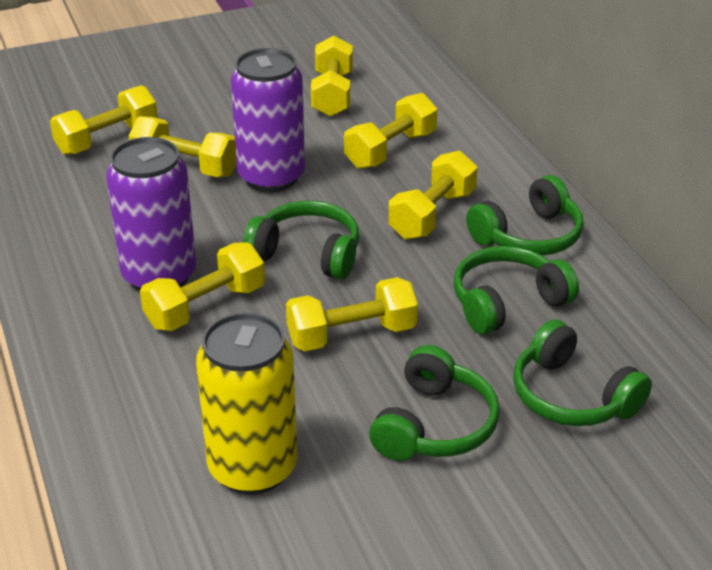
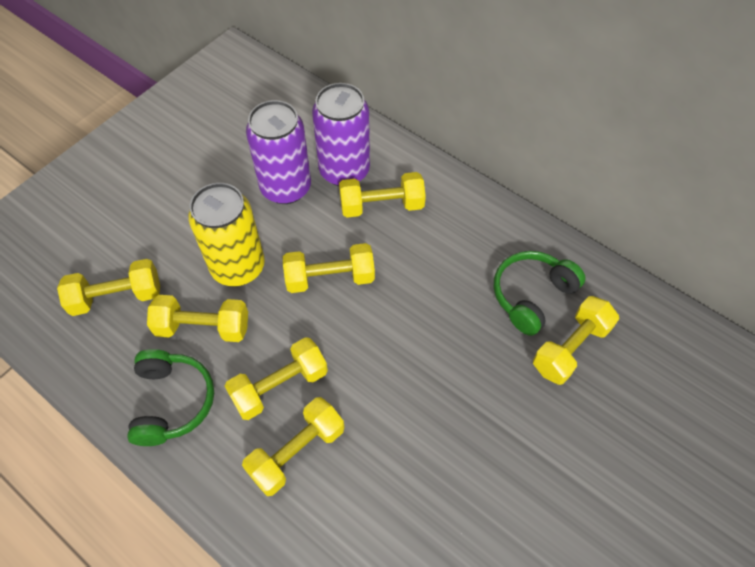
green headphones: [243,201,359,279] [369,345,500,461] [454,246,579,334] [466,175,584,255] [513,319,652,426] = 5 -> [127,349,214,446] [494,251,586,336] = 2

